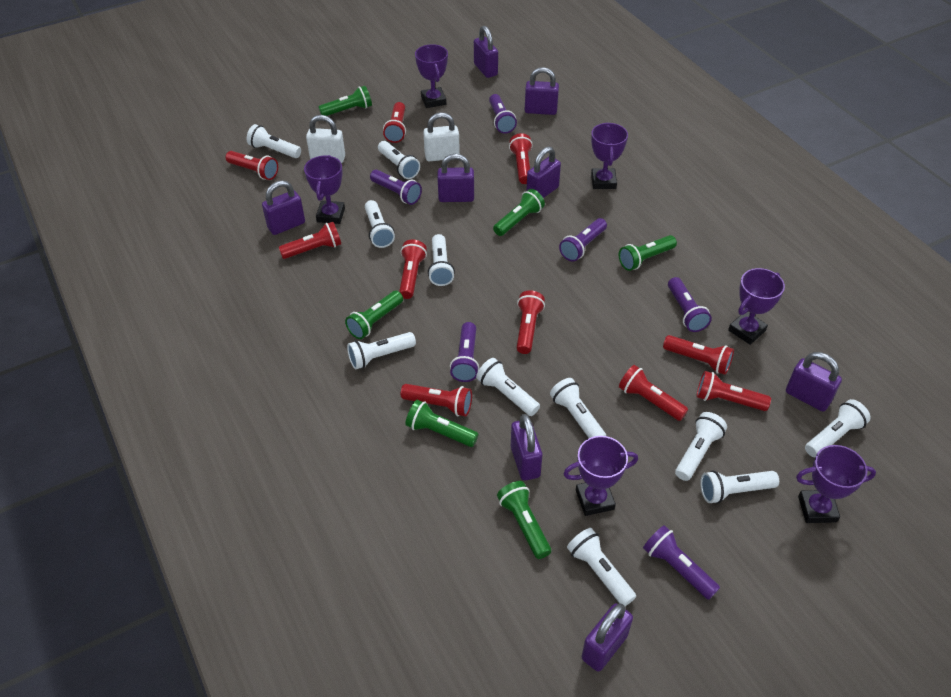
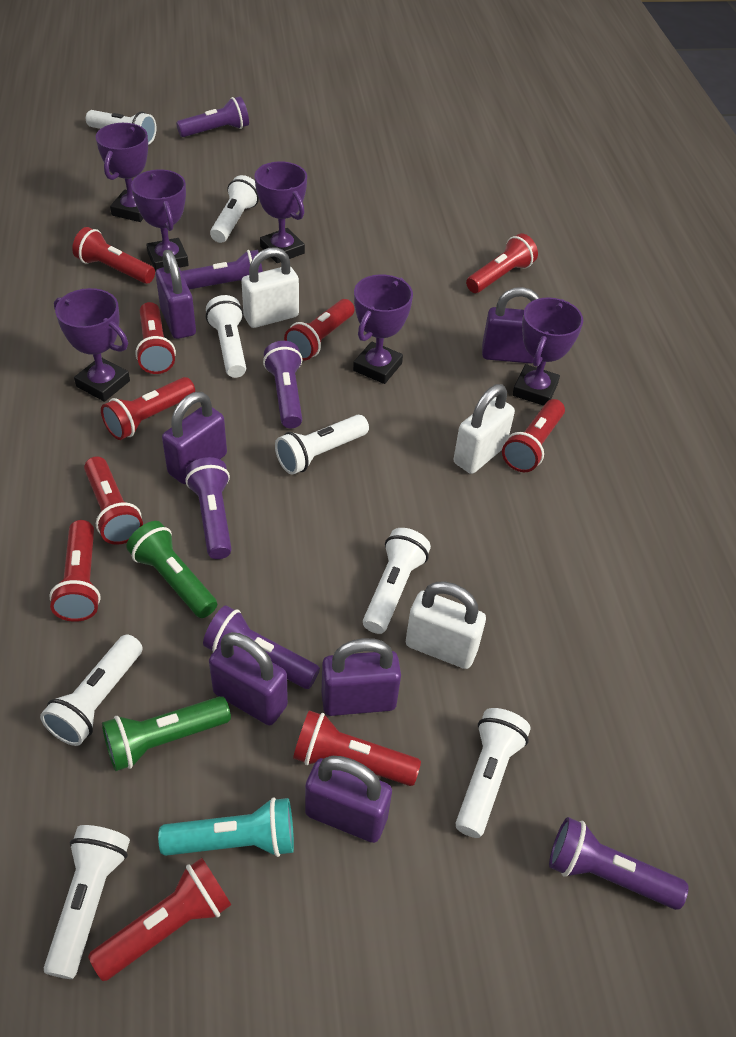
green flashlight: [318,86,372,116] [345,291,403,339] [405,400,479,447] [493,189,545,236] [497,481,551,559] [619,235,677,271] = 6 -> [102,696,231,771] [126,521,217,618] = 2
purple padlock: [262,180,305,235] [437,154,474,202] [474,26,498,78] [511,414,542,481] [525,67,559,115] [526,147,561,198] [581,603,633,672] [786,352,842,412] = 8 -> [156,250,196,339] [162,392,227,484] [209,632,288,725] [305,756,392,843] [322,638,401,716] [482,287,539,363] = 6
turquoise flashlight: none = 0 -> [158,797,294,857] = 1
white flashlight: [247,124,301,158] [347,332,416,369] [365,200,395,248] [378,141,420,179] [428,234,455,286] [476,358,540,416] [550,378,606,438] [567,528,636,606] [675,412,727,481] [700,470,779,504] [805,399,871,457] = 11 -> [40,634,143,746] [44,825,130,979] [86,110,156,144] [206,295,246,378] [210,175,259,243] [275,415,369,475] [363,528,431,634] [456,708,531,838] = 8
white padlock: [306,115,345,163] [423,112,460,161] = 2 -> [241,247,299,328] [406,581,486,669] [454,384,515,474] = 3

